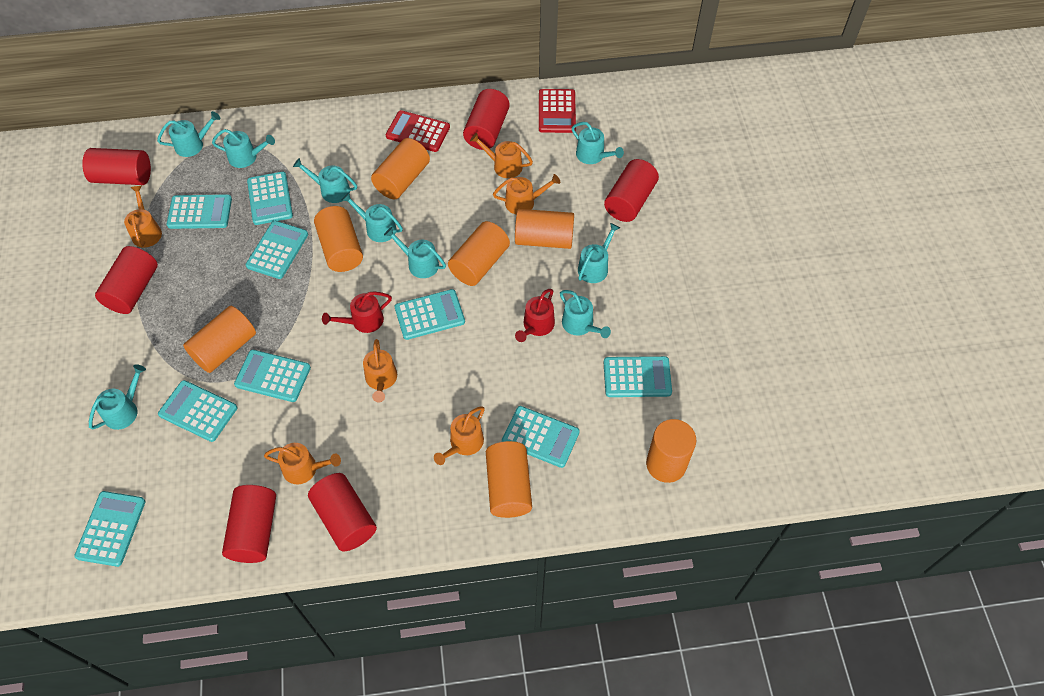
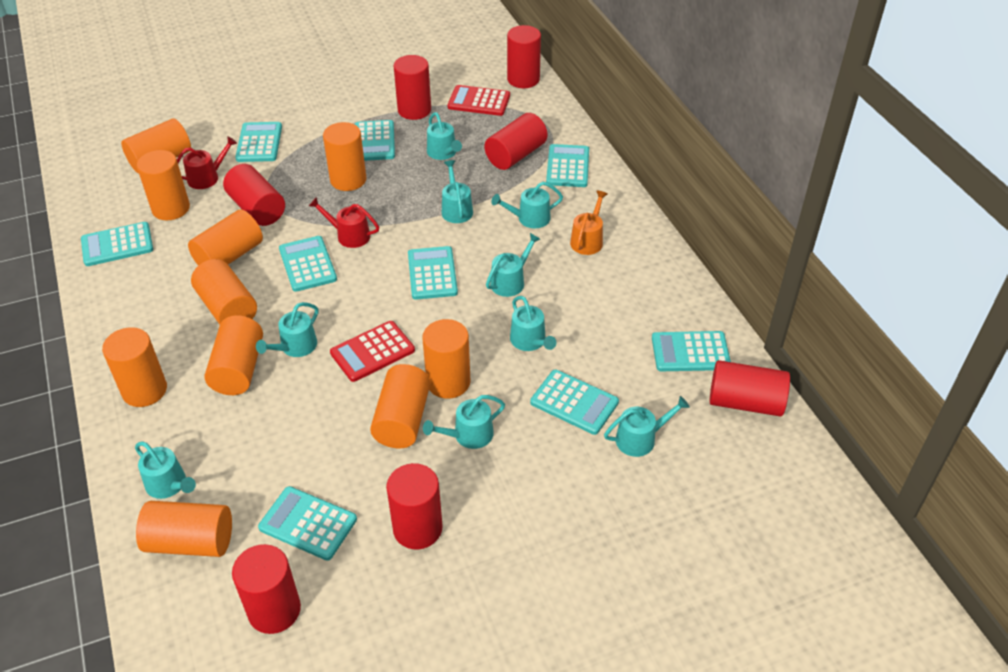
orange cylinder: [183,306,256,373] [314,206,363,272] [371,138,430,199] [448,221,510,286] [486,441,532,518] [515,209,574,249] [646,419,696,483] = 7 -> [102,327,167,407] [121,118,191,173] [136,501,232,557] [137,150,190,220] [188,210,263,266] [191,259,257,325] [205,315,263,395] [323,122,367,191] [370,364,430,448] [422,319,470,399] = 10
orange watering can: [124,186,162,248] [264,443,341,484] [363,339,397,402] [434,406,485,465] [470,133,533,178] [493,174,560,214] = 6 -> [570,190,607,255] = 1
red cylinder: [82,148,151,185] [95,246,158,314] [222,485,276,563] [308,473,377,552] [463,89,510,150] [604,159,659,222] = 6 -> [223,164,285,226] [232,544,301,634] [386,463,443,549] [393,55,431,120] [484,113,547,170] [507,25,541,88] [709,360,790,416] = 7

